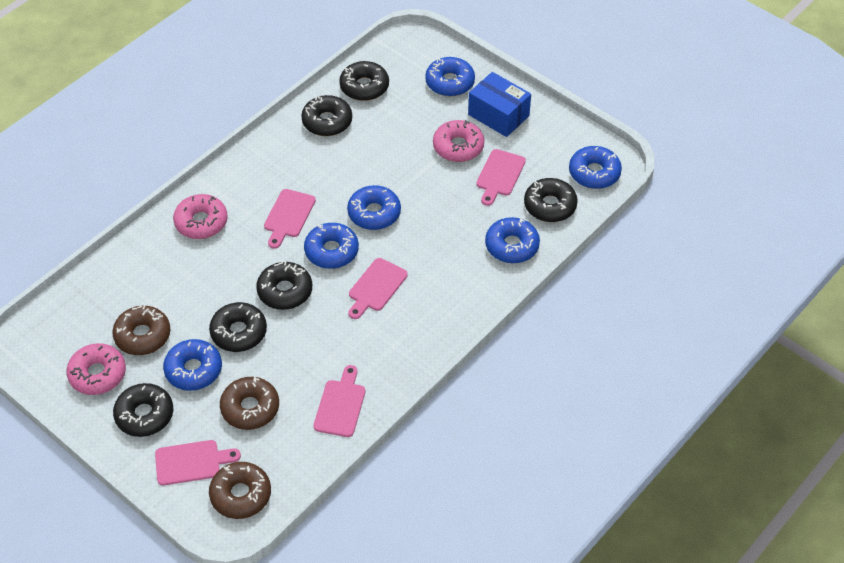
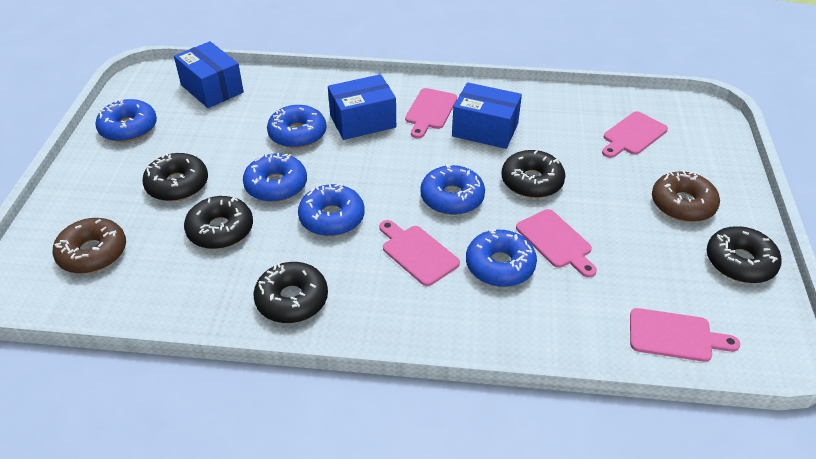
black donut: [113,383,173,437] [209,302,267,352] [256,261,312,310] [301,95,352,136] [339,61,389,101] [524,178,578,222] = 6 -> [142,153,208,201] [184,196,253,249] [253,262,328,323] [501,150,565,198] [707,226,782,283] = 5
blue box: [468,72,531,137] = 1 -> [174,41,244,108] [328,74,396,140] [452,82,522,149] = 3
brown donut: [112,305,171,355] [209,462,271,519] [220,377,279,430] = 3 -> [53,218,126,274] [652,171,720,222] = 2
pink donut: [66,343,126,395] [173,194,228,239] [433,120,484,162] = 3 -> none = 0

